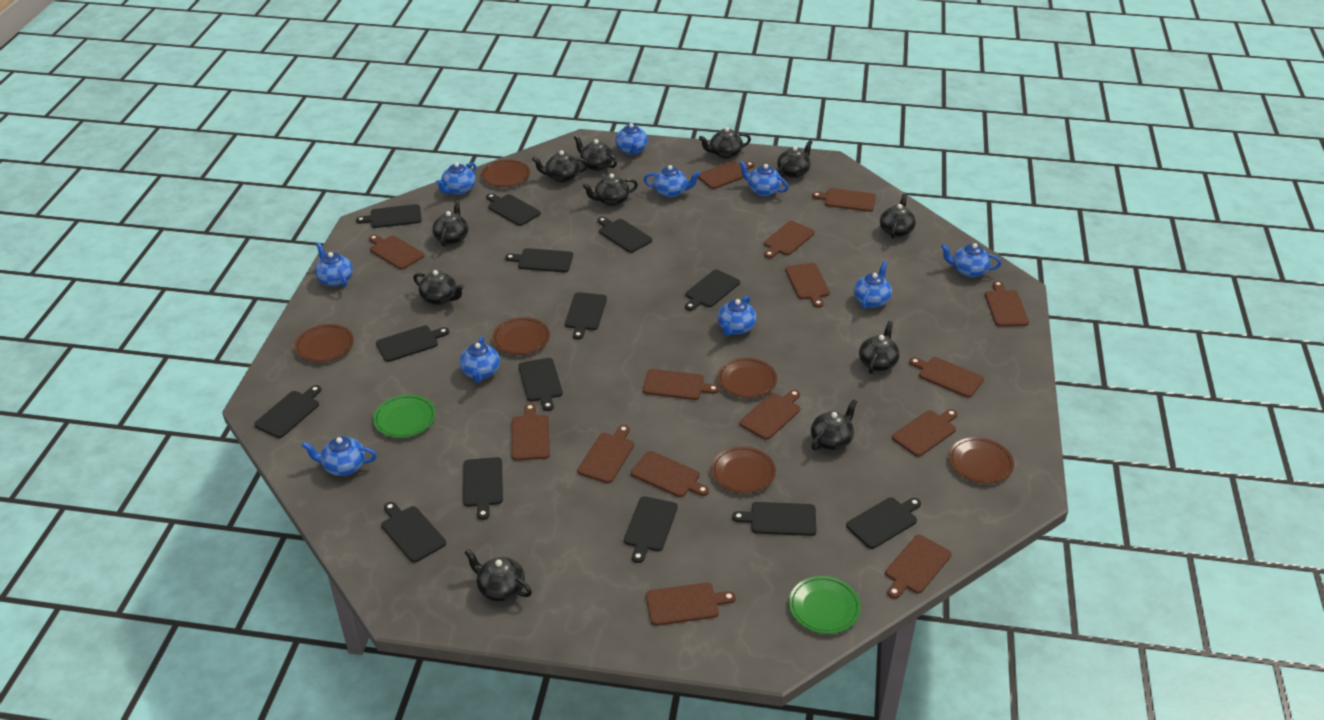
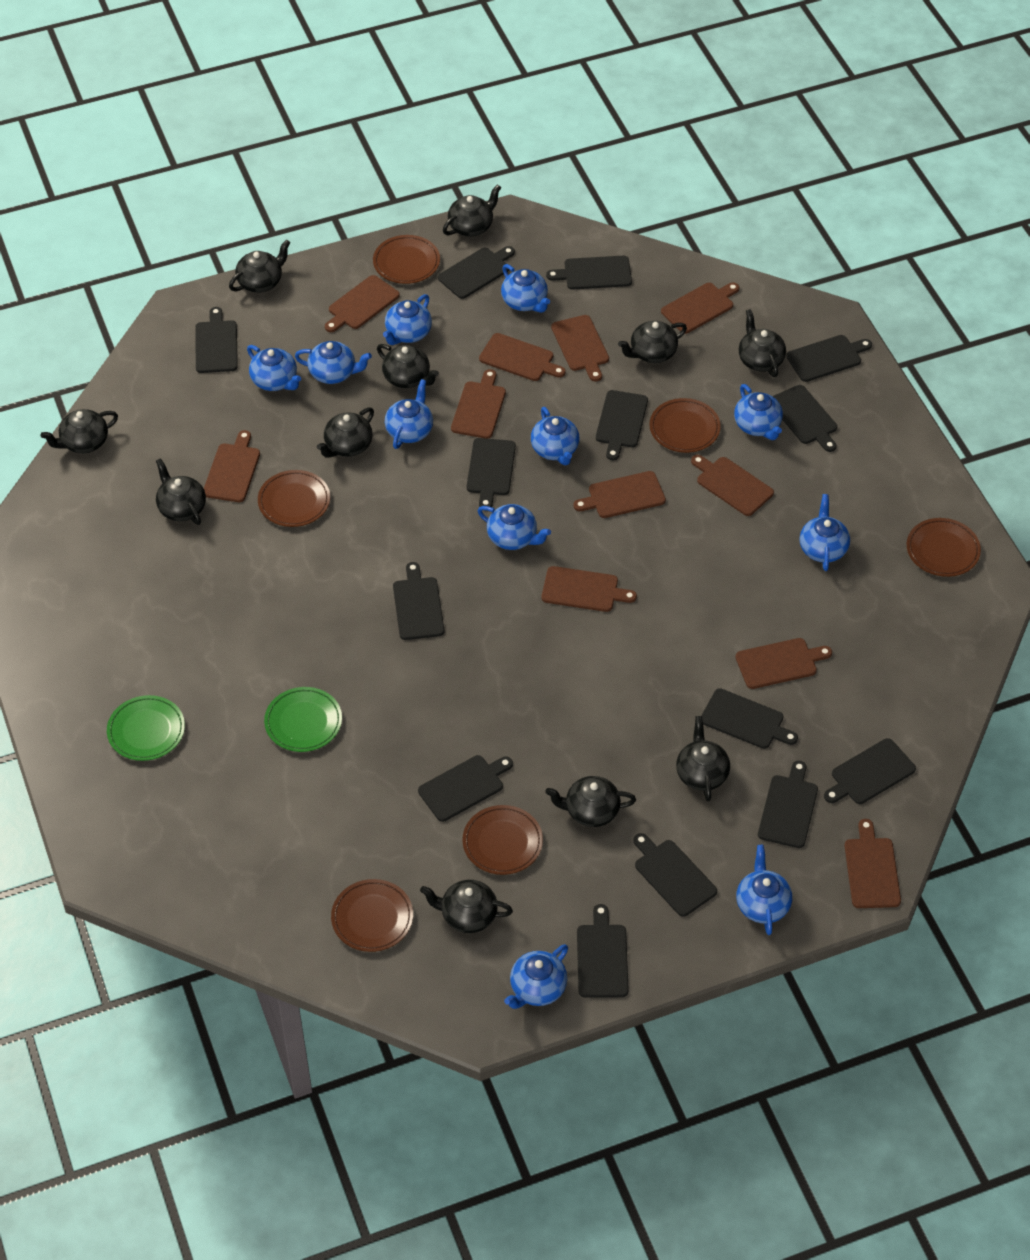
blue teapot: [302,436,377,476] [315,243,353,287] [436,162,476,195] [459,337,500,383] [615,122,648,155] [644,165,700,198] [717,296,756,336] [739,161,789,196] [854,261,892,309] [941,243,1002,277] = 10 -> [247,345,301,391] [295,341,372,384] [383,294,432,345] [385,379,433,449] [478,504,551,550] [501,264,550,313] [504,944,568,1009] [531,407,579,465] [734,384,783,440] [736,845,792,935] [800,494,850,571] = 11
brown cutting board: [369,235,424,270] [512,403,550,460] [577,425,634,483] [631,451,709,497] [643,369,719,400] [646,583,736,626] [697,161,755,189] [739,390,800,440] [764,221,815,258] [785,263,830,308] [812,188,876,212] [885,535,952,599] [892,409,958,457] [909,357,984,398] [985,281,1029,327] = 15 -> [204,430,260,502] [325,275,400,332] [451,369,506,439] [479,333,566,381] [542,566,637,612] [551,315,609,382] [573,471,666,518] [661,282,739,334] [691,455,774,516] [735,638,832,689] [845,819,901,908] = 11

